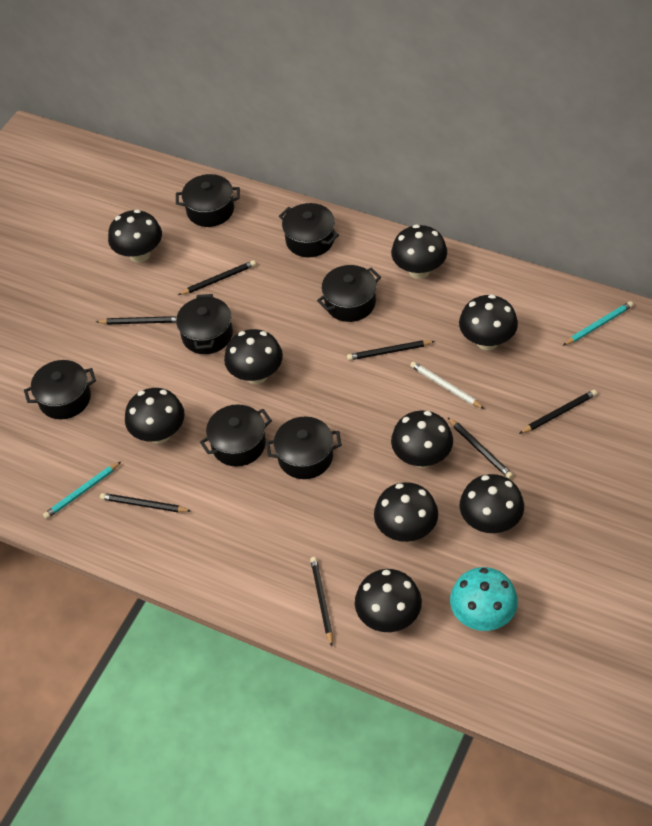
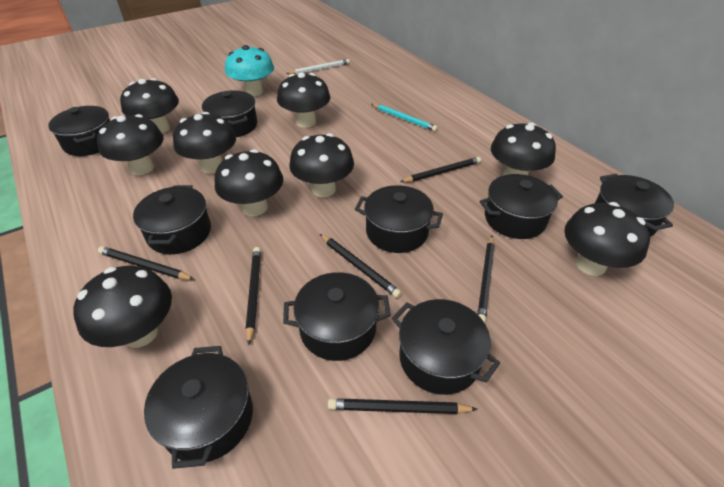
black pencil: [96,316,177,325] [100,493,191,512] [178,260,256,295] [310,557,333,646] [347,340,435,360] [448,417,513,479] [519,390,597,434] = 7 -> [98,246,195,280] [245,247,261,345] [320,234,401,298] [328,398,477,414] [400,157,481,182] [477,236,495,323] = 6
black pot: [24,360,96,419] [176,174,240,227] [176,294,233,354] [200,404,272,467] [266,417,342,479] [279,203,339,257] [317,265,381,322] = 7 -> [48,106,110,156] [133,185,211,254] [144,346,253,469] [202,91,257,137] [283,272,391,361] [355,185,443,253] [392,299,500,395] [479,174,563,239] [595,174,674,237] = 9
turquoise pencil: [43,461,122,519] [562,301,633,346] = 2 -> [371,104,438,131] = 1

